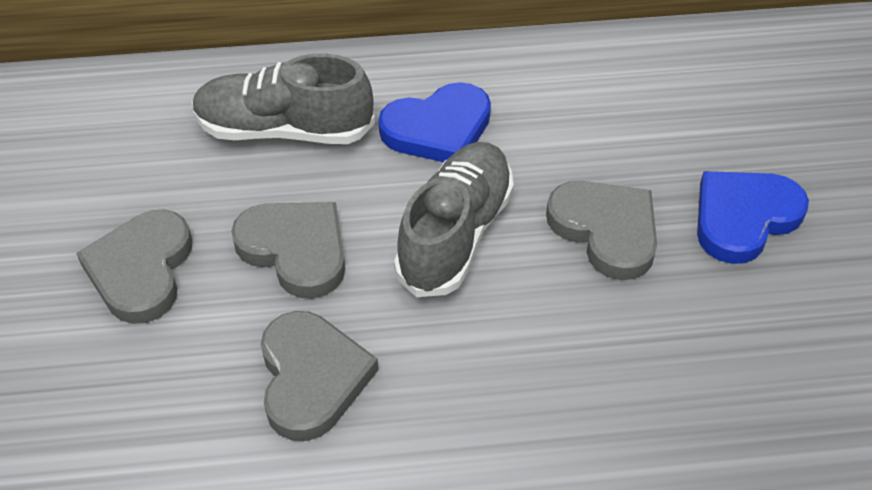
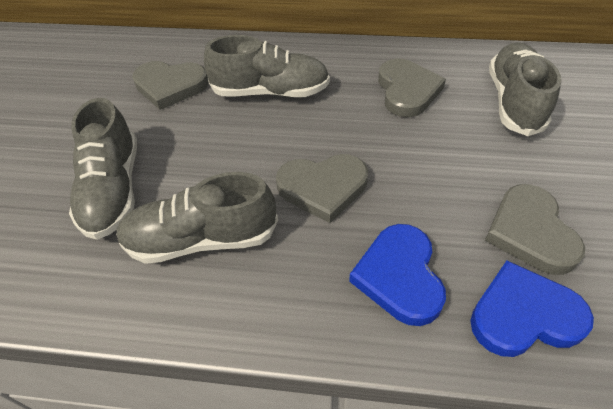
grey shoe: [192,54,375,144] [394,142,514,297] = 2 -> [69,98,137,240] [116,172,278,264] [204,35,330,97] [489,42,562,136] = 4

